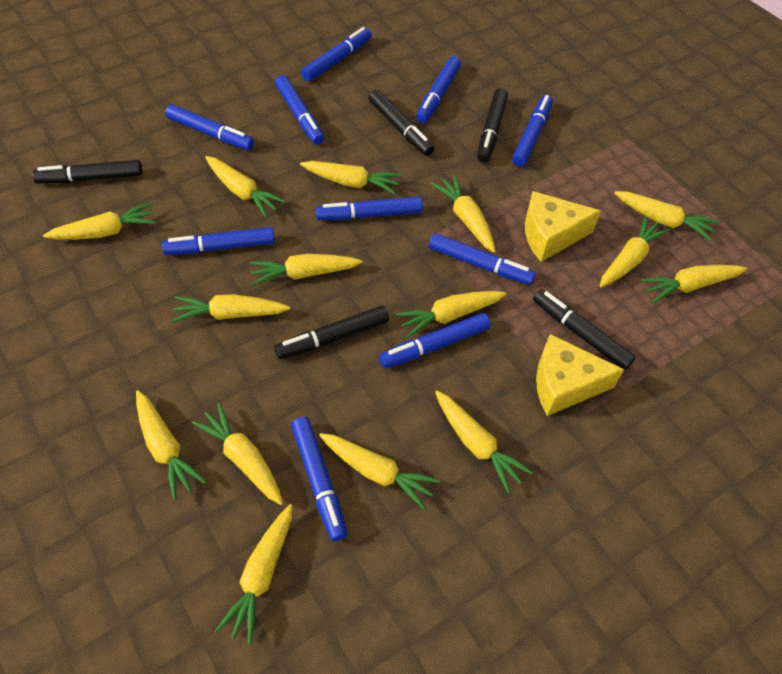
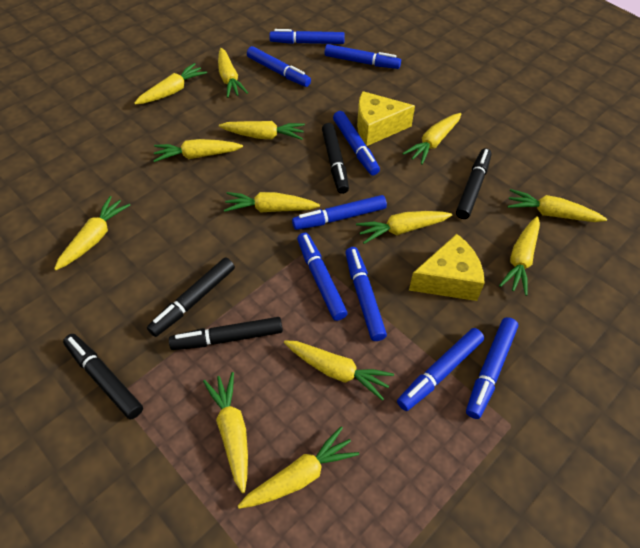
blue marker: [162,227,275,255] [165,104,254,150] [275,75,324,145] [291,417,347,542] [301,27,372,81] [316,197,423,220] [379,313,491,368] [416,56,461,123] [428,233,536,285] [512,95,553,167] = 10 -> [247,46,311,87] [269,29,345,44] [292,195,387,230] [297,233,348,321] [324,44,401,69] [333,111,380,175] [345,247,387,341] [397,328,484,411] [466,317,518,419] = 9
yellow carrot: [43,202,156,240] [136,390,206,500] [172,294,290,322] [192,403,283,505] [205,156,286,217] [215,504,293,645] [250,254,362,286] [300,161,402,194] [319,433,440,510] [396,291,507,338] [431,174,496,253] [435,391,533,493] [599,216,670,287] [614,191,719,241] [640,265,747,303] = 15 -> [54,196,130,270] [134,63,207,104] [153,139,243,162] [203,372,248,493] [218,48,248,98] [219,121,305,140] [224,192,320,213] [238,426,359,509] [284,340,394,401] [356,211,452,244] [403,113,461,165] [499,216,540,296] [507,189,607,222] = 13

